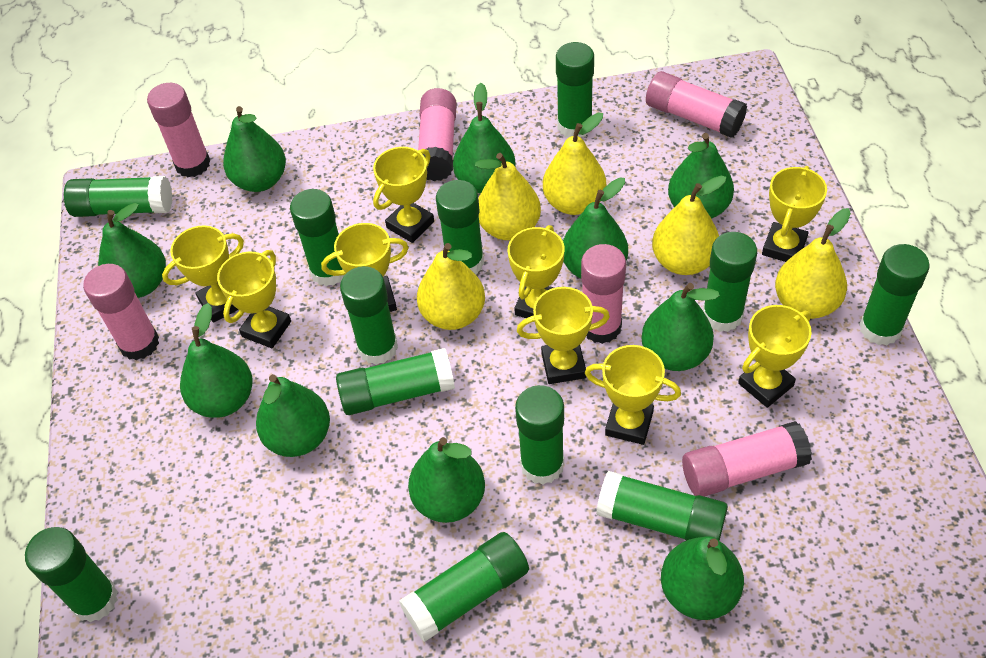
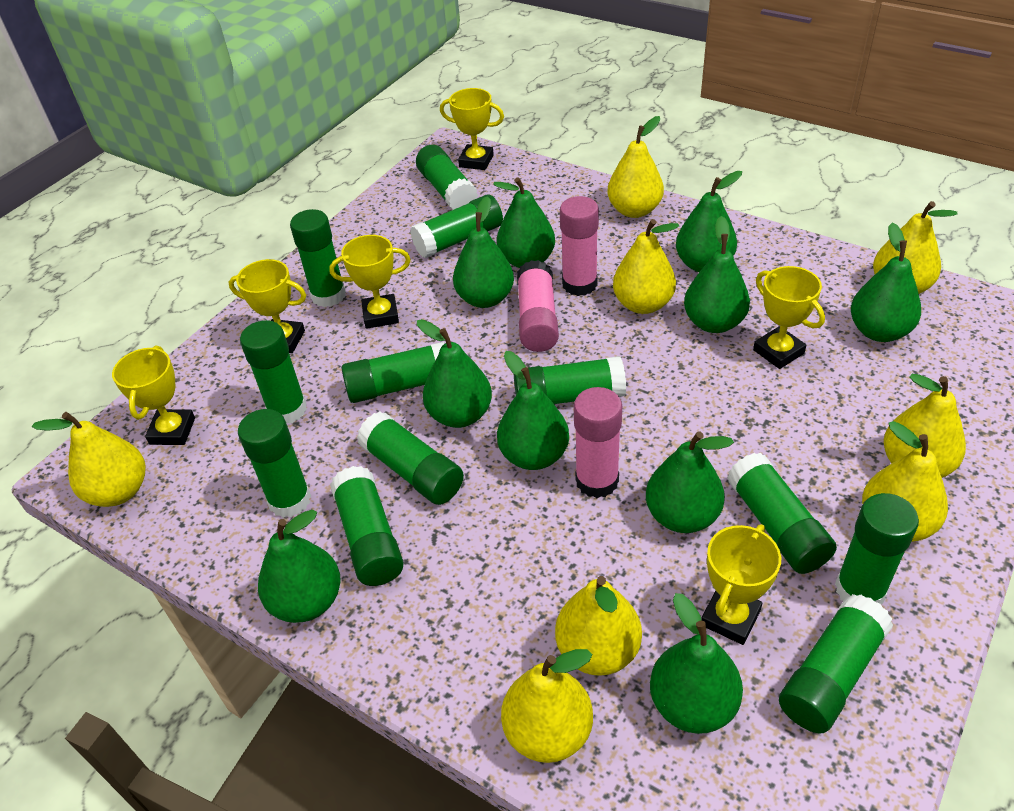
pink glue stick: [83,264,159,360] [147,83,210,177] [418,88,457,181] [581,244,626,344] [646,71,747,138] [682,421,812,497] = 6 -> [517,260,559,352] [560,196,599,296] [574,387,622,498] = 3
yellow pear: [417,243,485,330] [475,153,541,240] [543,113,606,215] [652,175,726,275] [775,208,851,319] = 5 -> [32,412,145,507] [501,649,593,763] [555,576,642,676] [608,116,664,218] [613,219,679,314] [862,421,948,542] [873,201,957,294] [884,374,966,478] = 8
yellow trophy: [162,225,244,323] [217,250,291,348] [321,223,409,312] [373,147,434,243] [508,225,565,318] [517,287,610,384] [585,345,681,445] [738,305,812,408] [762,166,827,262] = 9 -> [112,346,195,445] [229,259,306,353] [329,235,411,329] [440,88,504,170] [701,524,781,645] [753,266,825,369] = 6

